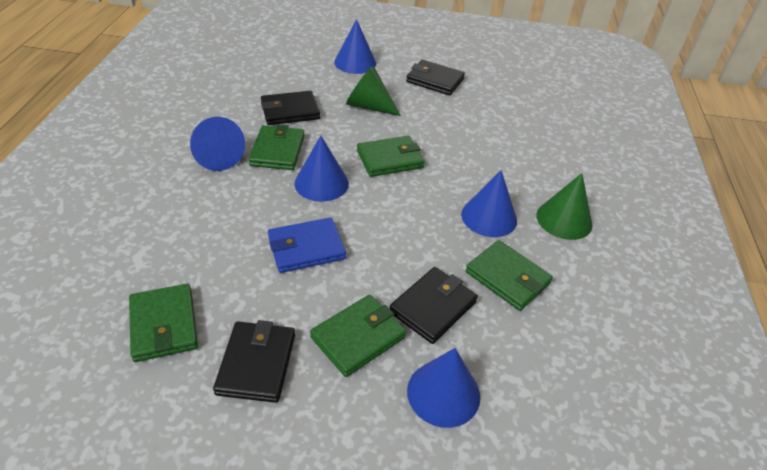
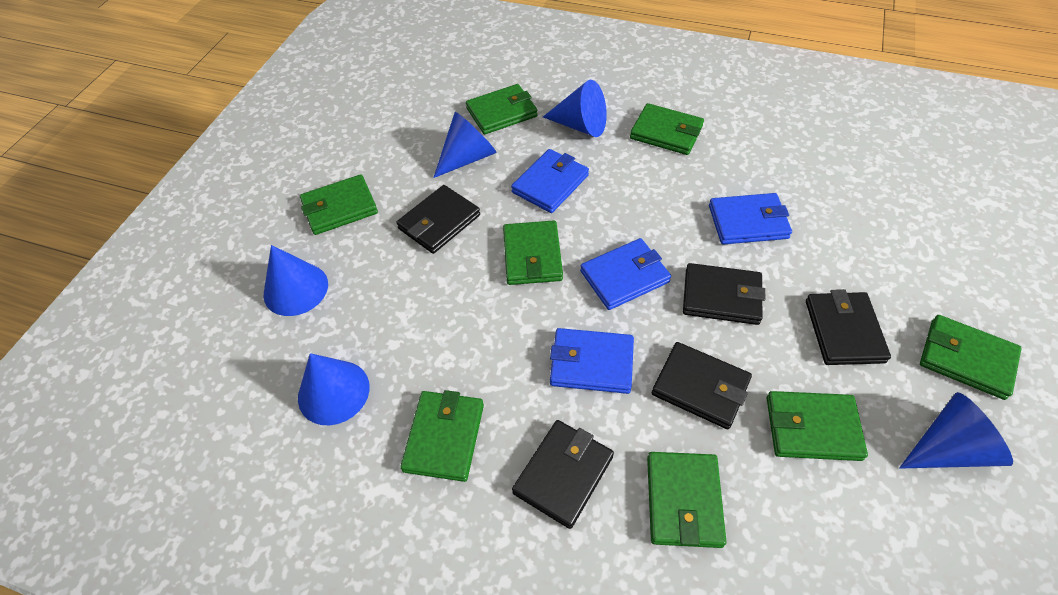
black wallet: [213,320,295,403] [261,91,320,125] [390,267,478,344] [406,60,465,95] = 4 -> [396,185,480,254] [512,420,614,529] [652,342,752,429] [683,263,765,325] [806,289,891,365] = 5
blue wallet: [268,217,346,273] = 1 -> [511,149,589,213] [550,328,634,394] [580,238,671,310] [709,193,792,244] = 4
green cone: [346,65,401,116] [536,173,593,240] = 2 -> none = 0
green wallet: [129,284,198,362] [249,124,304,170] [310,295,406,377] [357,136,425,177] [466,240,553,311] = 5 -> [300,174,378,235] [400,390,484,482] [466,84,538,134] [503,221,563,285] [630,103,704,155] [647,452,726,548] [767,391,868,461] [920,315,1022,400] = 8

